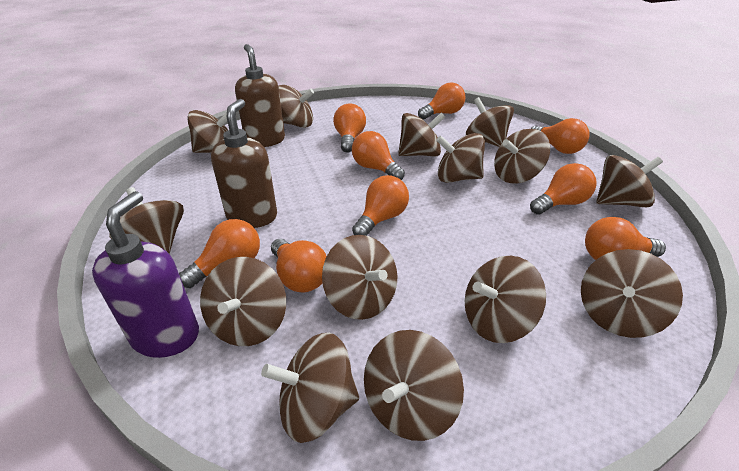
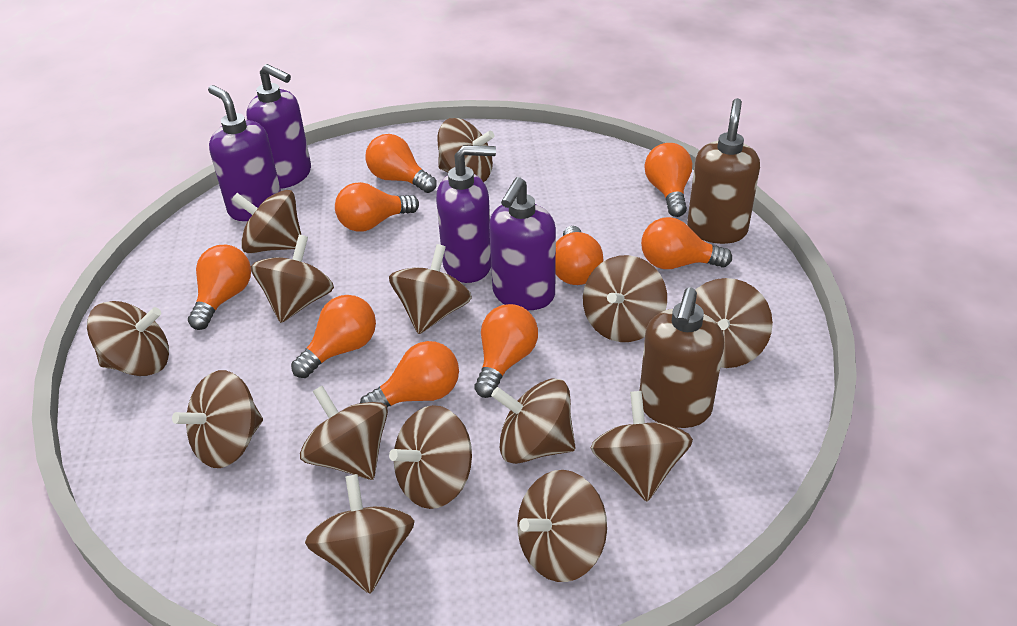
purple soap dispenser: [92,191,199,358] = 1 -> [208,85,281,221] [246,64,311,189] [436,145,496,283] [489,177,556,310] = 4

